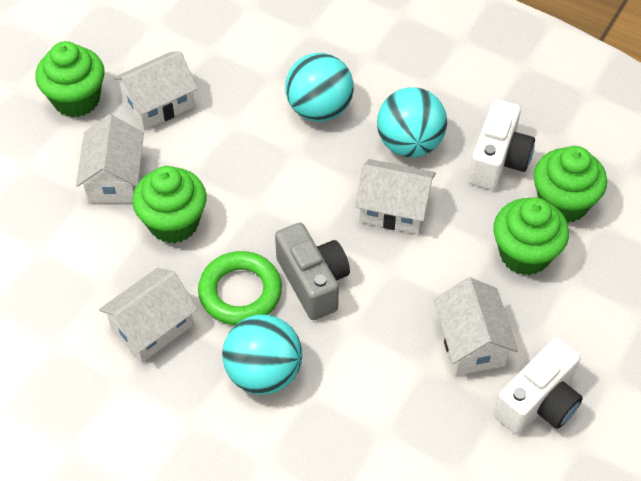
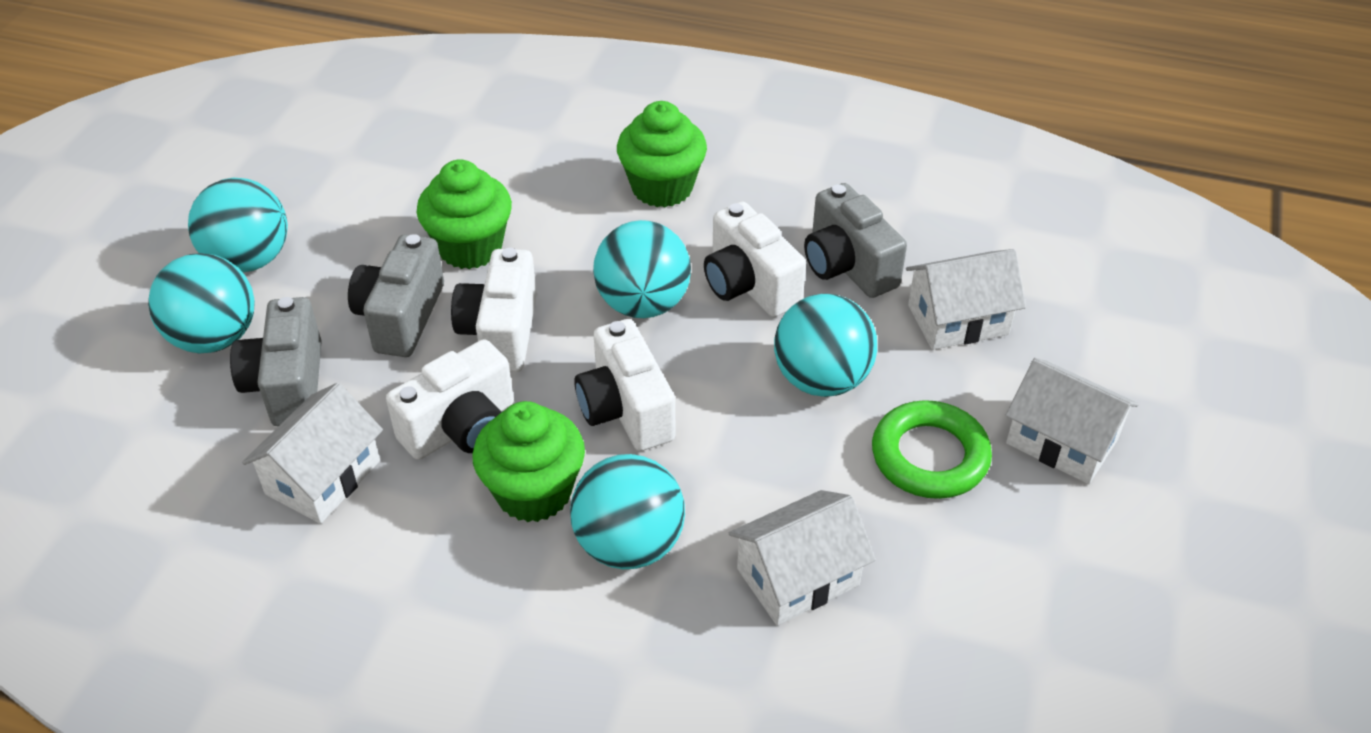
green cupcake: [35,41,105,118] [132,166,207,243] [493,198,569,275] [533,146,607,223] = 4 -> [417,159,512,269] [472,401,585,522] [617,101,707,207] = 3
grey camera: [275,223,350,320] = 1 -> [230,297,322,426] [348,234,444,357] [804,183,907,298] = 3
turquoise ball: [222,315,302,395] [285,53,354,122] [377,87,447,157] = 3 -> [148,253,255,353] [188,178,288,273] [570,454,685,569] [593,220,691,318] [774,294,877,397] = 5
white camera: [469,99,535,190] [494,338,583,435] = 2 -> [386,339,514,460] [451,248,537,372] [574,319,675,451] [704,201,806,317] = 4
white house: [76,114,144,203] [99,268,198,363] [113,51,198,130] [355,159,436,234] [434,277,518,376] = 5 -> [242,383,383,524] [729,490,875,625] [906,249,1026,350] [1006,358,1138,484] = 4

